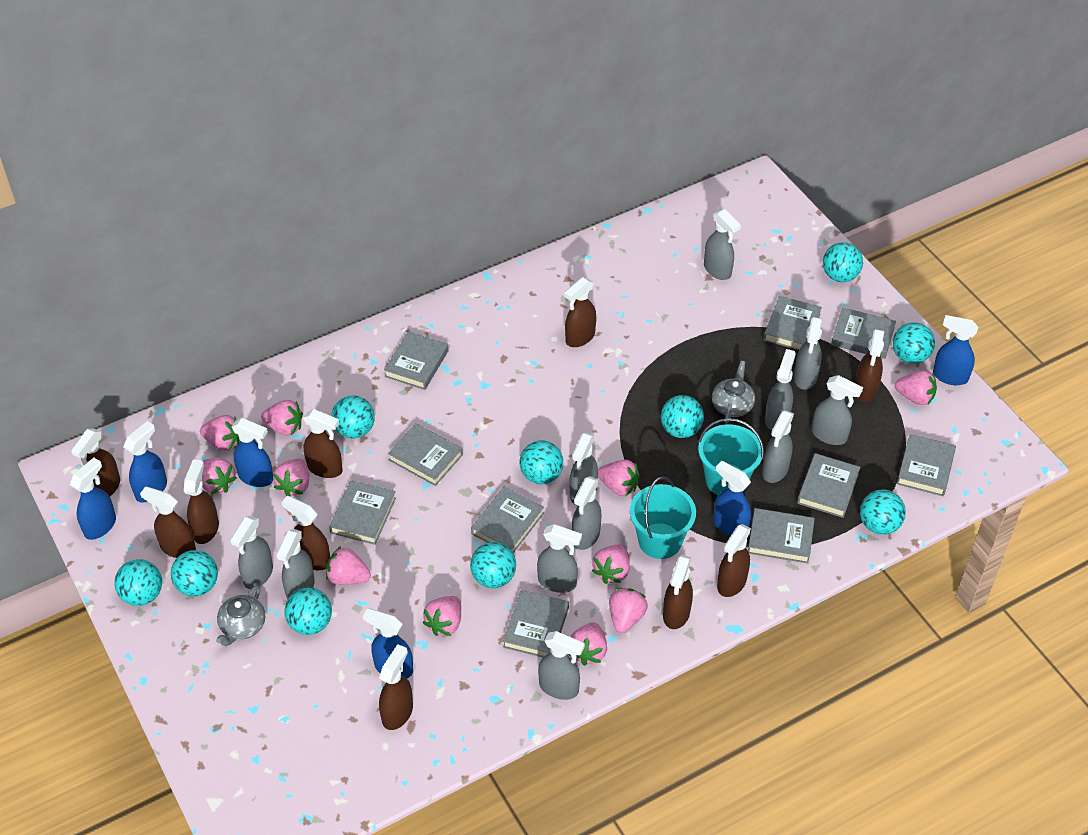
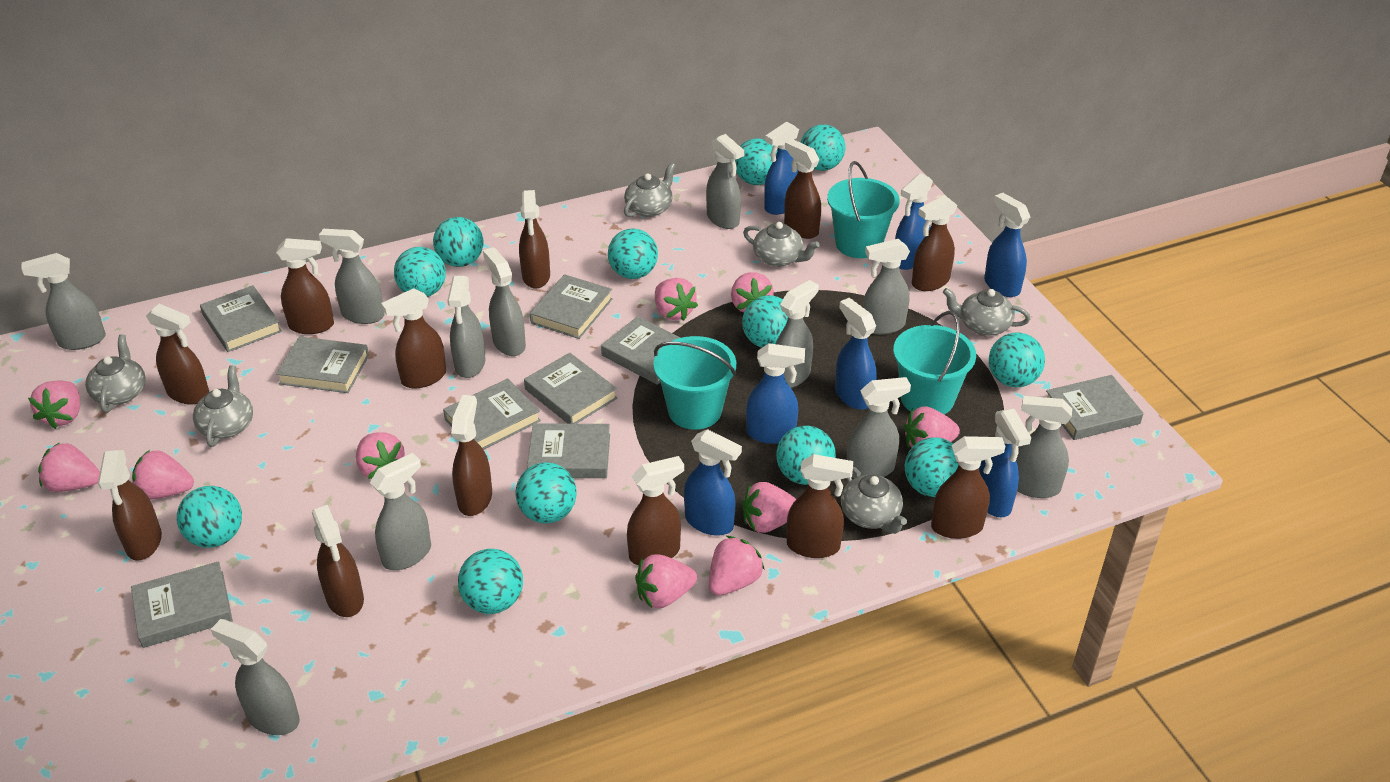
blue spray bottle: [70,457,116,540] [123,421,167,503] [232,418,273,487] [363,608,413,678] [713,461,751,536] [933,315,978,385] = 6 -> [684,429,742,536] [746,343,805,444] [764,121,799,215] [835,298,877,410] [895,173,933,270] [979,409,1031,517] [984,193,1030,297] = 7
brown spray bottle: [71,428,120,497] [140,487,196,558] [184,459,219,544] [282,496,330,570] [303,409,343,478] [379,644,413,730] [564,277,596,347] [663,555,693,629] [717,524,751,597] [855,329,884,402] = 10 -> [98,450,162,560] [146,304,209,405] [276,238,334,334] [312,505,364,617] [381,288,446,389] [451,395,492,516] [519,190,550,289] [627,456,684,565] [784,139,821,239] [787,454,853,558] [912,195,957,291] [931,436,1005,539] = 12
grey book: [329,480,396,545] [384,331,449,390] [388,423,463,486] [471,487,544,553] [503,590,569,657] [748,508,815,563] [763,296,822,350] [797,453,860,518] [831,308,896,359] [897,434,956,496] = 10 -> [131,561,233,648] [200,285,282,352] [276,336,369,393] [443,378,541,450] [524,353,617,424] [527,423,610,478] [530,274,613,339] [601,316,680,385] [1046,375,1144,440] = 9
grey teapot: [216,585,265,646] [712,361,755,424] = 2 -> [85,334,146,413] [193,365,253,447] [624,163,675,217] [743,222,820,267] [841,466,907,534] [943,288,1030,336] = 6
pink strawberry: [200,415,239,451] [202,458,237,494] [261,400,303,436] [273,459,309,496] [326,546,371,585] [422,596,461,636] [569,622,607,666] [592,545,629,584] [598,460,640,497] [609,588,648,633] [895,370,937,405] = 11 -> [28,380,80,429] [38,442,100,492] [132,450,194,500] [356,432,405,479] [635,554,697,608] [655,278,698,321] [709,536,765,595] [731,272,774,312] [742,482,796,533] [904,407,960,448] = 10
turquoise ball: [114,559,162,606] [171,550,218,597] [284,588,332,635] [331,395,375,439] [470,542,516,588] [520,440,563,484] [661,395,704,438] [823,242,863,282] [860,490,906,535] [893,322,935,364] = 10 -> [177,486,242,548] [394,247,446,297] [433,217,483,267] [458,549,523,614] [515,462,577,523] [608,228,658,279] [735,138,777,185] [742,295,788,348] [776,426,836,485] [800,125,846,171] [904,437,959,497] [989,333,1045,387] = 12
turquoise bucket: [630,476,696,559] [698,418,764,495] = 2 -> [653,336,736,430] [827,161,900,258] [893,311,976,414] = 3

